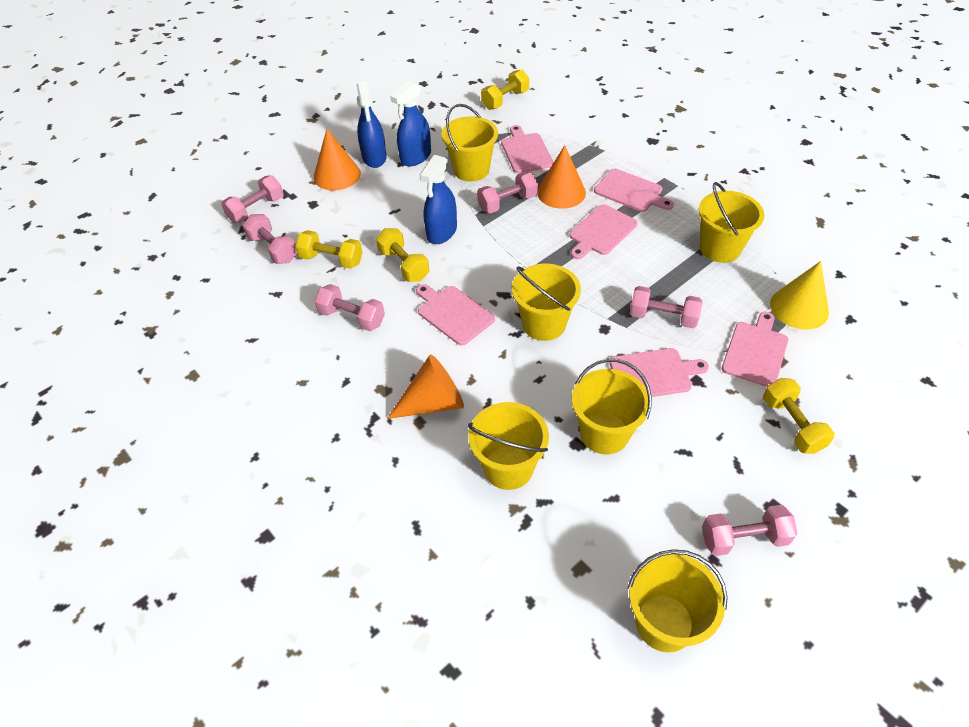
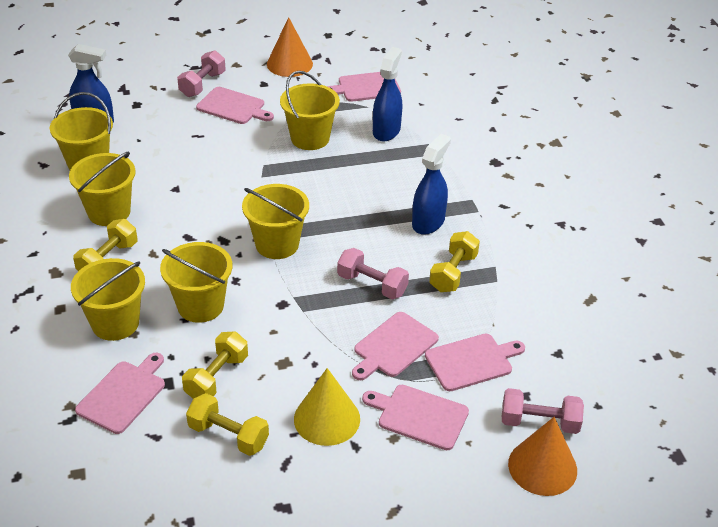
orange cone: [313,129,361,191] [387,354,464,419] [537,145,586,209] = 3 -> [267,17,313,77] [508,417,577,496] = 2
pink dumbbell: [221,175,284,223] [242,214,297,264] [314,284,385,331] [477,172,538,213] [629,286,702,328] [702,505,797,556] = 6 -> [177,50,226,97] [337,248,409,299] [502,388,584,434] = 3

